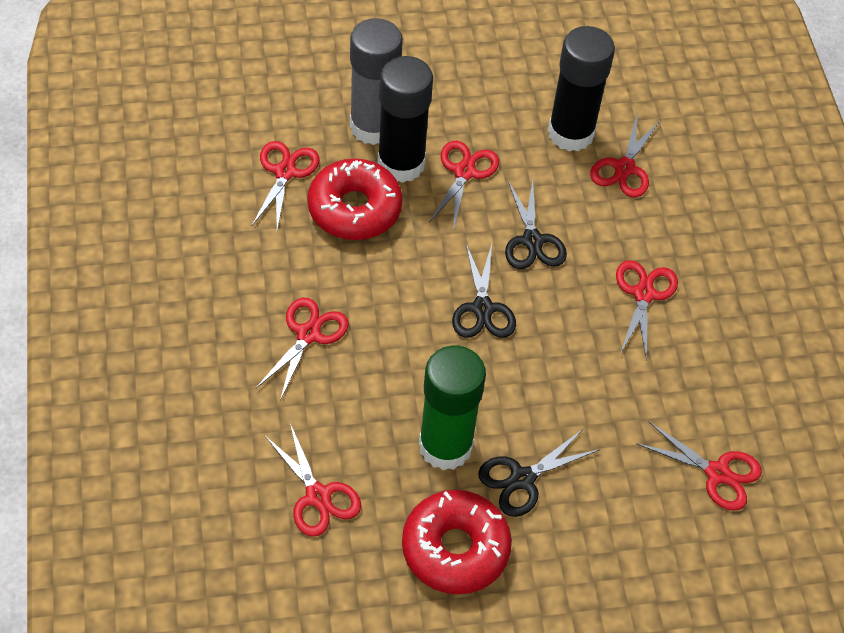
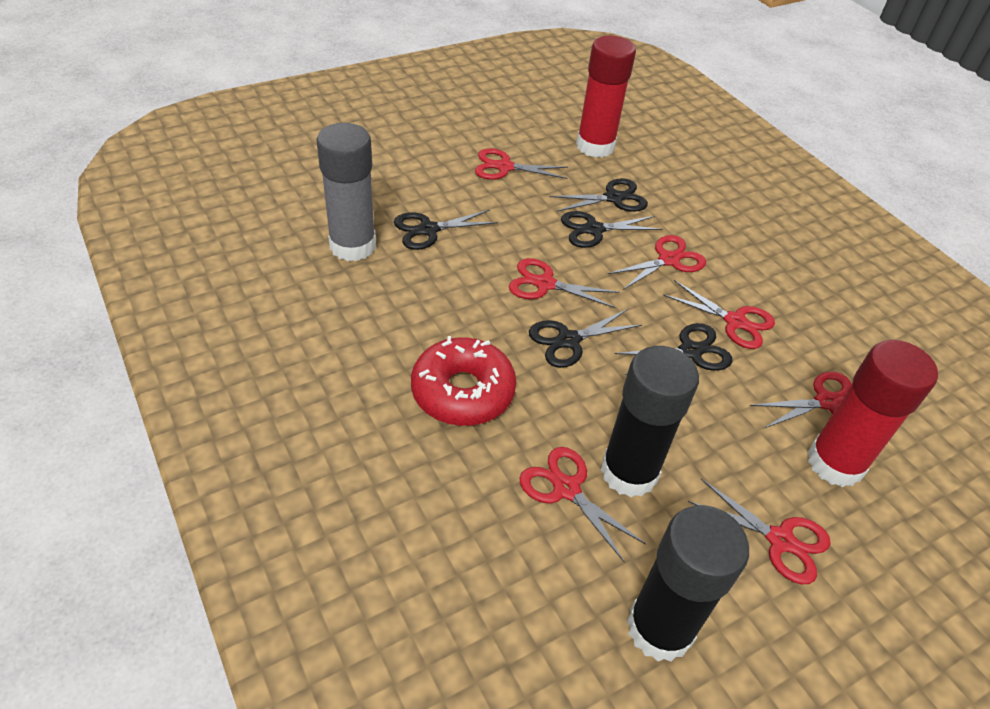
black scissors: [452,244,516,338] [478,428,600,517] [505,180,567,269] = 3 -> [394,210,498,250] [529,309,642,368] [550,178,648,212] [561,211,663,248] [615,323,732,375] = 5
green glue stick: [419,346,486,470] = 1 -> none = 0
red donut: [307,159,403,240] [402,490,512,594] = 2 -> [411,336,517,426] = 1
red glue stick: none = 0 -> [576,35,636,158] [807,340,938,487] = 2

